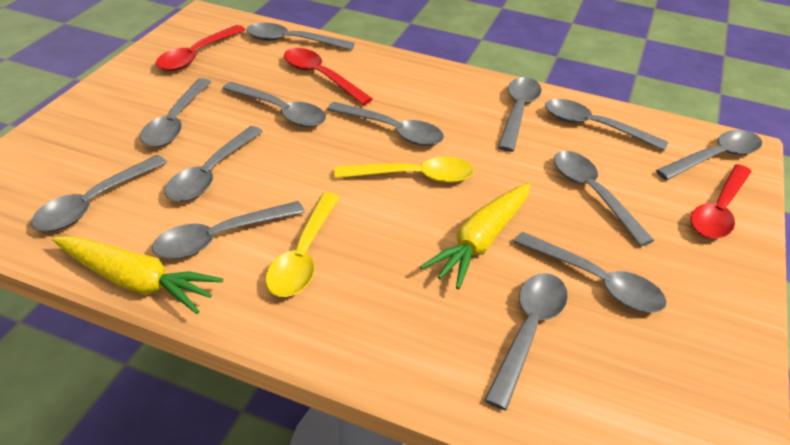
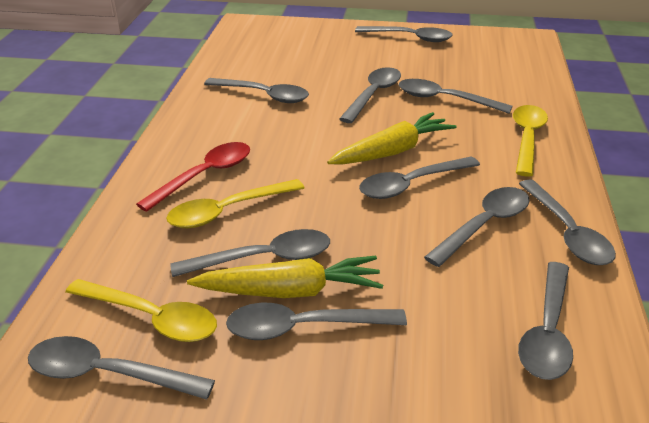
grey spoon: [31,155,167,231] [140,78,211,147] [152,201,305,259] [164,126,263,202] [222,82,326,127] [246,23,355,50] [327,102,444,146] [484,273,568,410] [498,77,541,152] [514,232,667,313] [545,99,668,151] [554,151,654,246] [656,130,762,180] = 13 -> [28,336,215,399] [170,229,330,277] [204,78,309,103] [226,303,407,340] [339,67,401,123] [355,26,453,42] [359,157,480,199] [399,79,513,114] [424,187,530,267] [518,262,573,380] [519,179,616,265] = 11
red spoon: [156,25,245,71] [284,48,373,105] [690,164,752,239] = 3 -> [136,142,250,212] = 1
yellow spoon: [265,193,339,297] [335,157,474,183] = 2 -> [65,279,217,342] [166,179,305,228] [513,105,548,177] = 3

